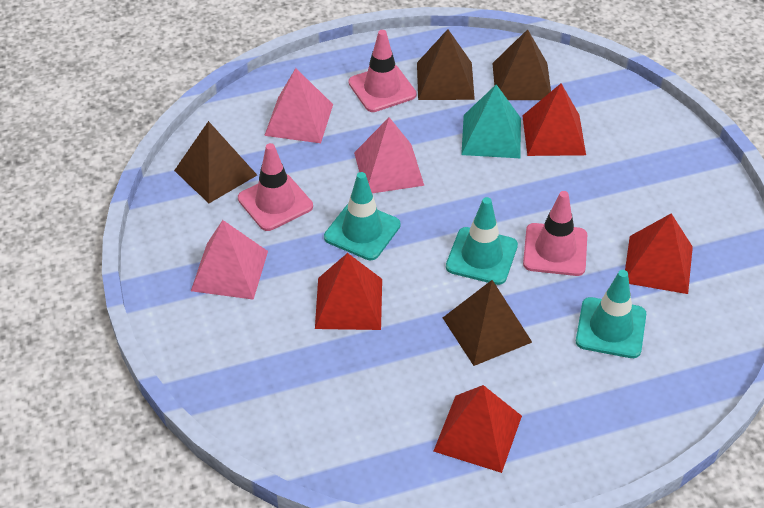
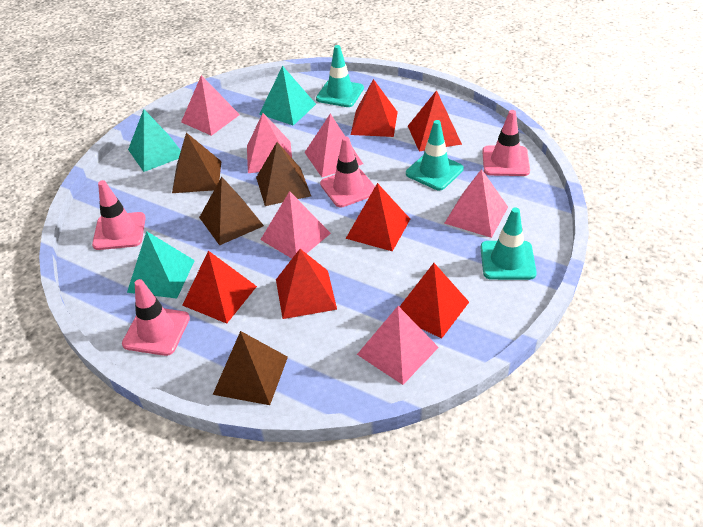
pink pyramid: [191,220,268,300] [264,68,333,143] [354,117,424,193] = 3 -> [181,75,240,136] [247,113,292,173] [260,191,331,259] [304,114,363,177] [357,306,439,385] [444,169,508,238] = 6
pink traffic cone: [238,143,313,231] [348,30,417,112] [523,191,587,276] = 3 -> [92,180,146,250] [122,279,190,356] [320,137,375,207] [482,110,530,176] = 4
red pyramid: [315,253,382,330] [433,385,522,473] [522,83,586,156] [625,213,693,294] = 4 -> [182,251,257,323] [276,249,337,319] [346,183,410,252] [350,79,398,137] [400,263,469,339] [408,90,462,151] = 6
turquoise pyramid: [461,84,521,158] = 1 -> [127,231,195,298] [128,109,181,172] [259,66,316,126] = 3

